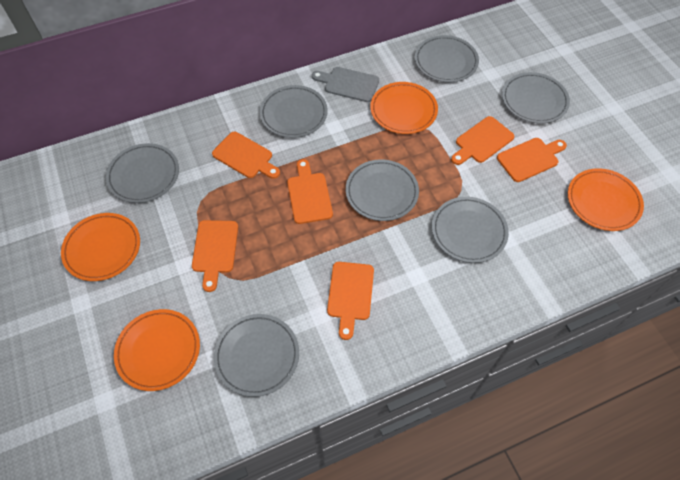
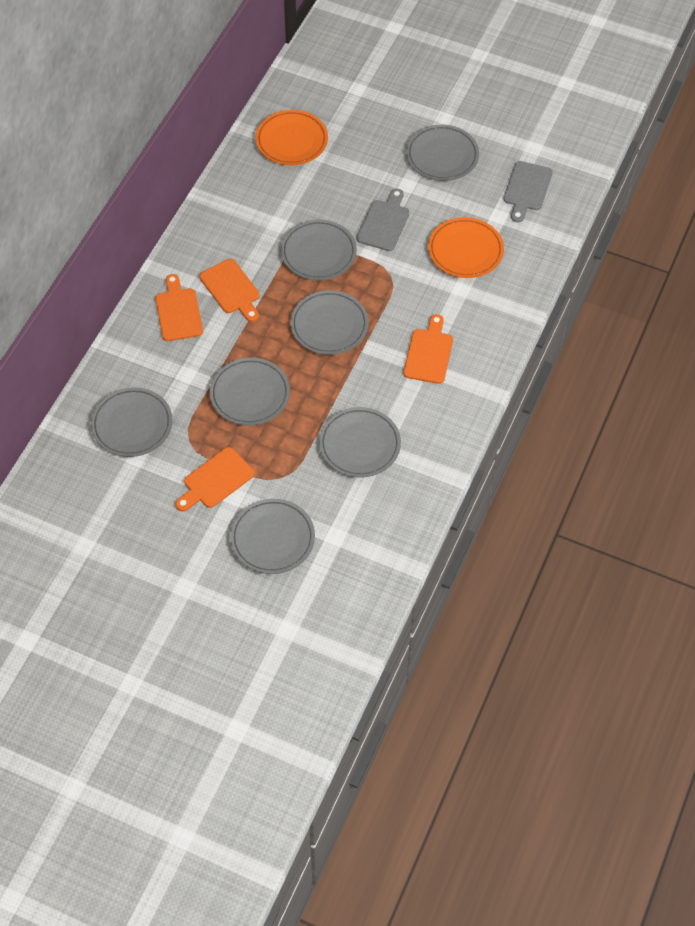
grey cutting board: [312,67,379,102] = 1 -> [357,189,409,251] [503,161,553,222] = 2
orange cutting board: [192,220,238,292] [212,132,280,179] [287,159,333,224] [327,262,374,340] [451,116,514,165] [497,138,567,182] = 6 -> [155,274,203,341] [175,447,255,512] [200,259,260,322] [403,314,453,384] = 4
orange plate: [61,213,140,281] [114,309,200,391] [370,82,438,134] [568,168,644,231] = 4 -> [256,110,328,165] [428,217,504,278] = 2

